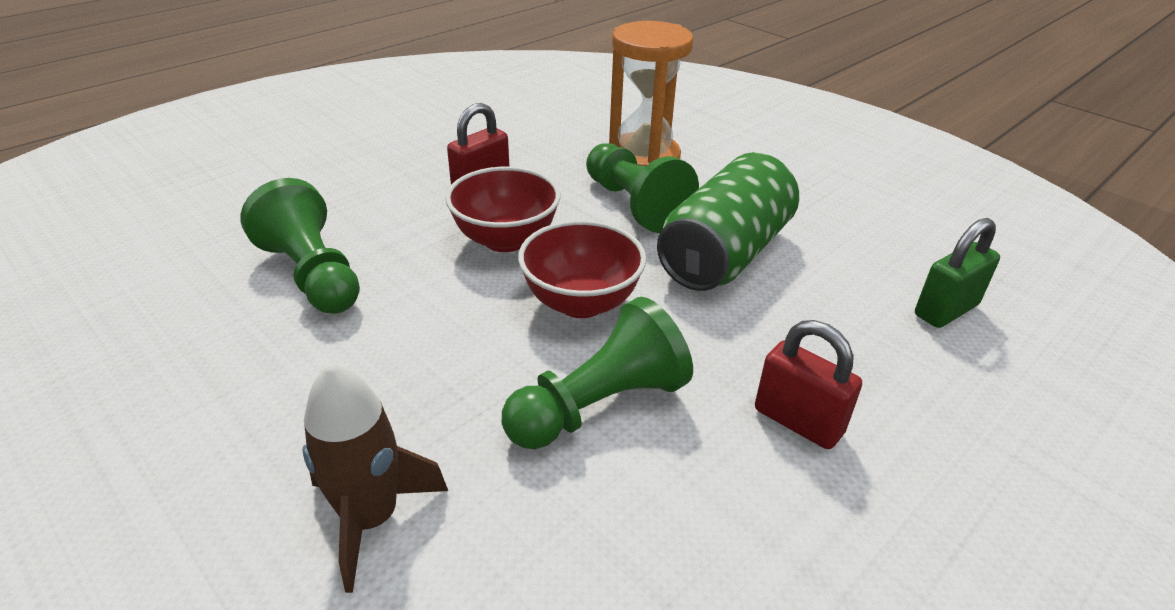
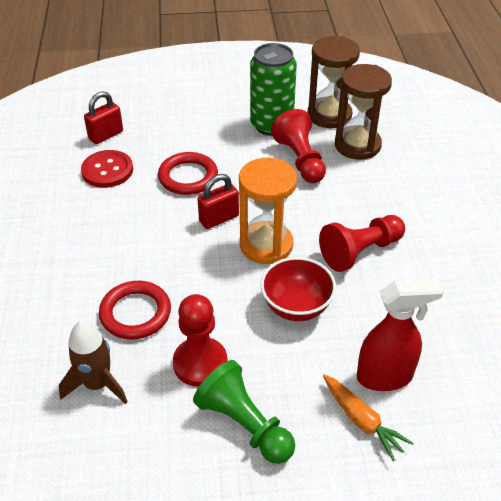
brown hourglass: none = 0 -> [308,36,360,128] [335,64,392,160] = 2
green padlock: [915,218,1000,328] = 1 -> none = 0
green pawn: [240,178,360,314] [502,297,693,449] [586,143,699,233] = 3 -> [193,360,295,464] = 1
orange carrot: none = 0 -> [323,374,413,461] = 1
red bowl: [445,167,560,252] [518,220,646,318] = 2 -> [260,257,336,321] = 1
red button: none = 0 -> [81,150,133,188] = 1
red pawn: none = 0 -> [173,294,228,387] [271,109,326,183] [319,215,405,272] = 3
red ring: none = 0 -> [99,281,171,339] [158,152,218,195] = 2
red spray bottle: none = 0 -> [357,278,444,391] = 1

